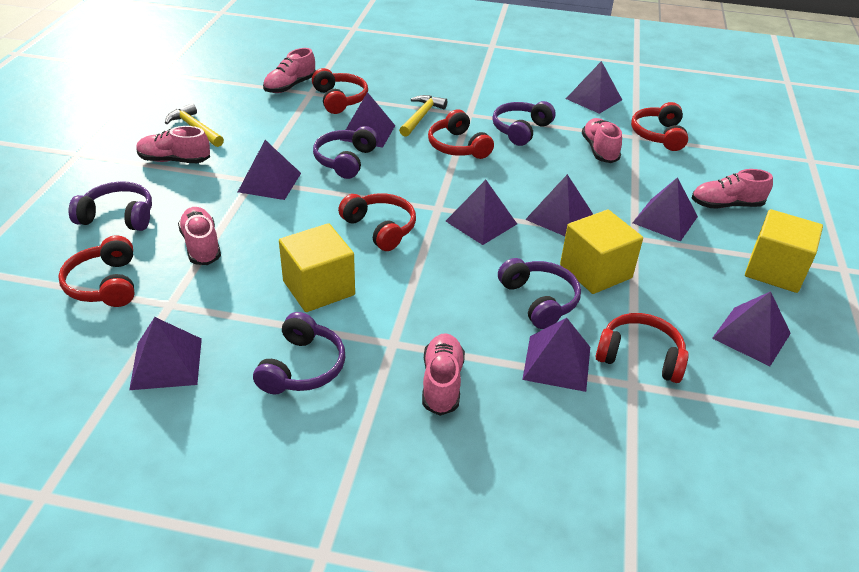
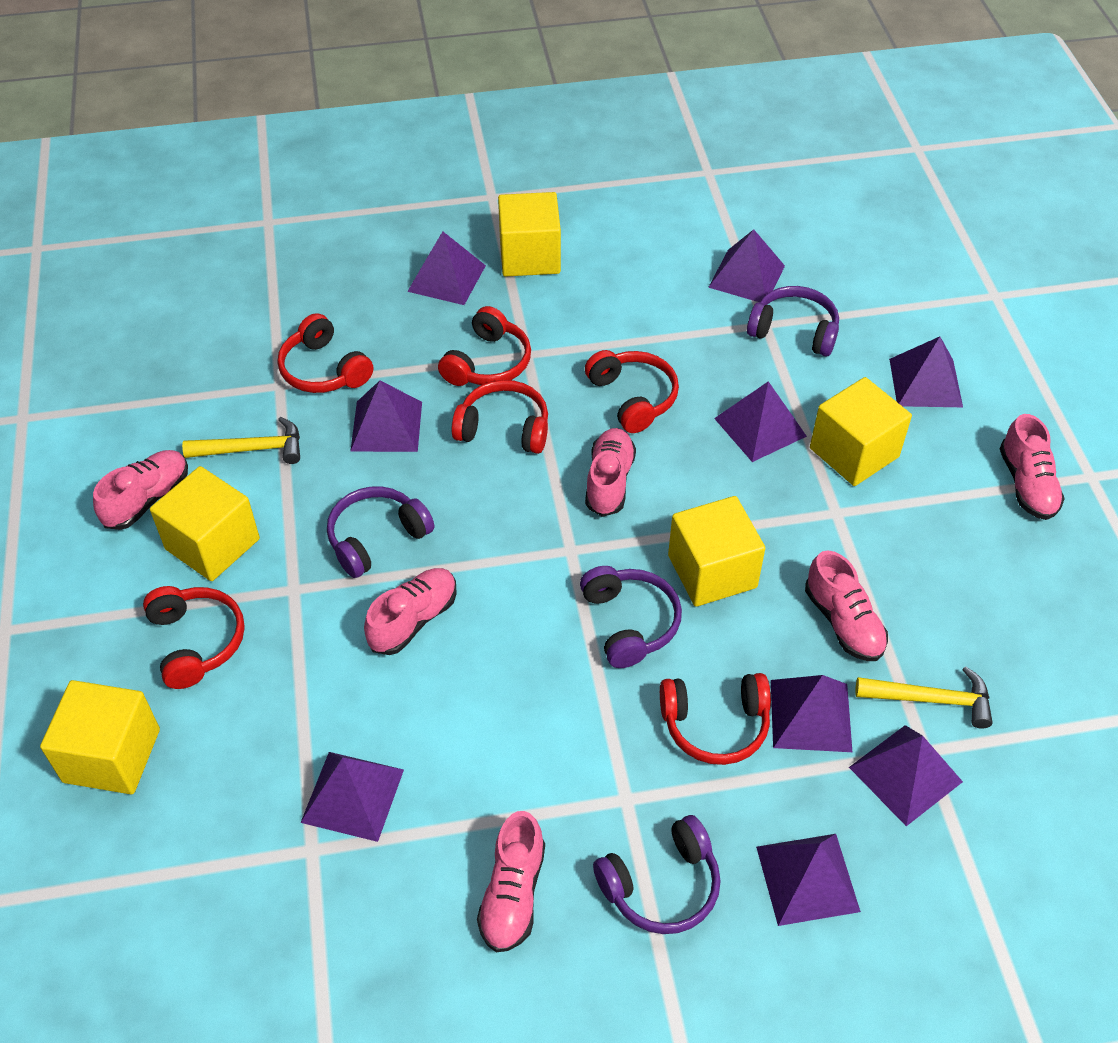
purple headphones: [69,181,152,231] [253,312,345,394] [313,126,379,179] [492,101,556,146] [498,258,581,329] = 5 -> [327,486,434,578] [580,566,682,668] [593,815,721,934] [747,286,839,356] = 4
yellow cube: [279,223,355,312] [560,210,643,294] [745,209,823,293] = 3 -> [40,680,160,794] [150,466,260,581] [498,192,561,277] [668,496,765,607] [810,377,912,486] = 5

